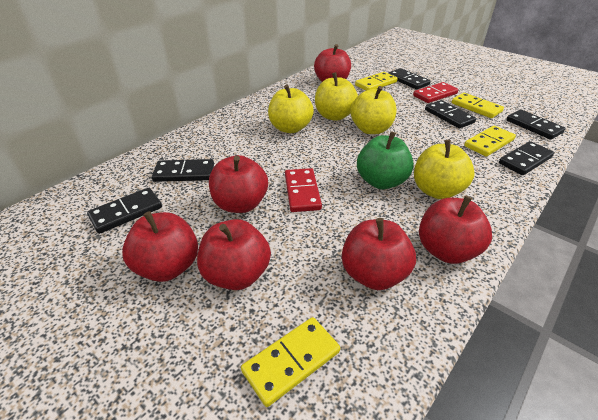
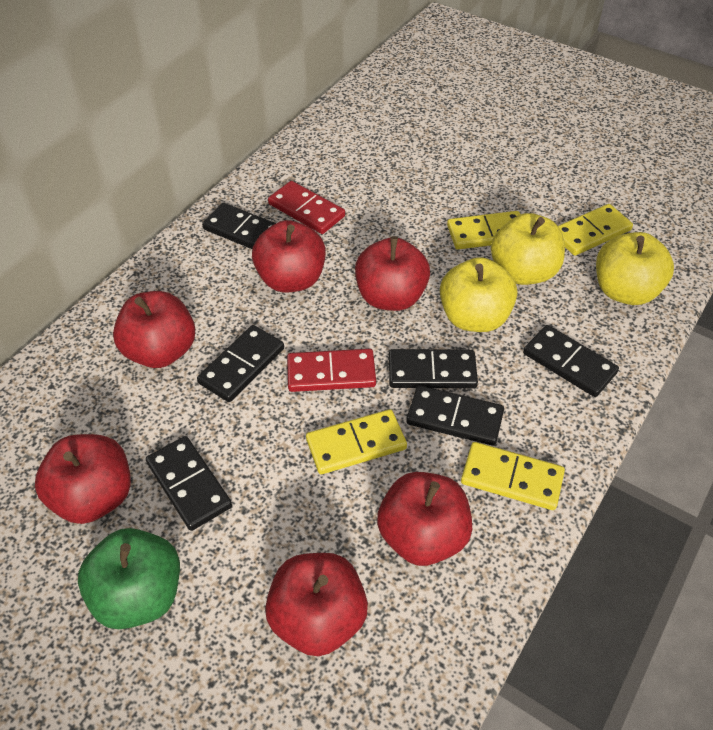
yellow apple: [268,85,314,133] [315,72,358,121] [351,86,397,134] [414,140,475,199] = 4 -> [440,257,517,332] [491,213,565,285] [596,232,674,305] = 3

